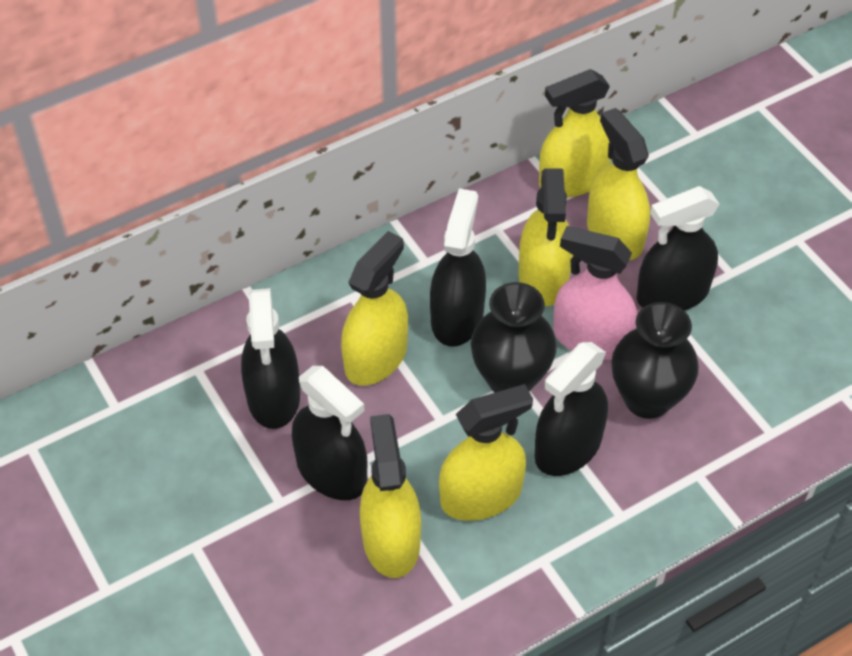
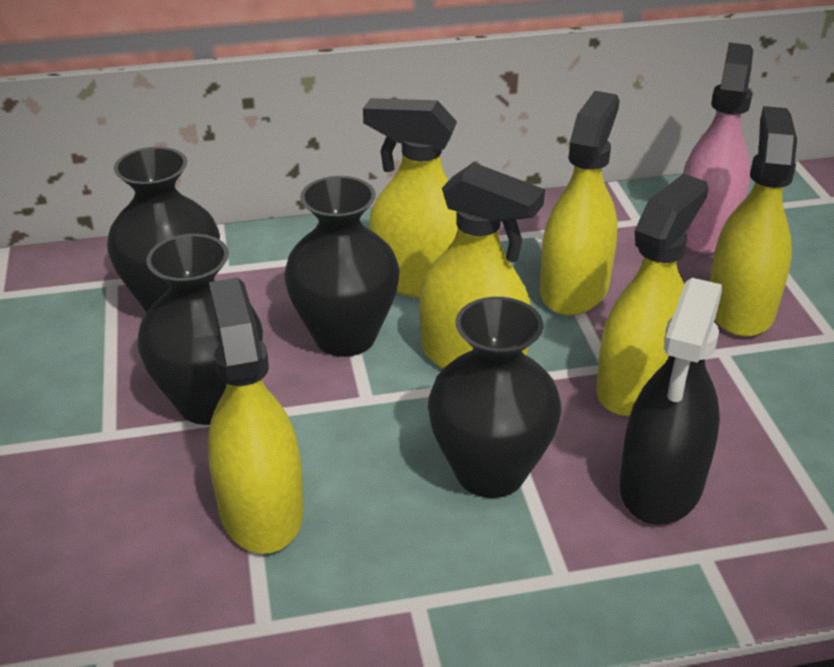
black spray bottle: [241,288,300,429] [292,366,368,500] [430,188,486,347] [535,342,608,476] [637,186,719,311] = 5 -> [620,278,722,525] = 1
black vase: [471,282,557,393] [611,302,699,419] = 2 -> [107,147,220,312] [137,234,263,425] [284,176,400,357] [428,297,562,498] = 4

